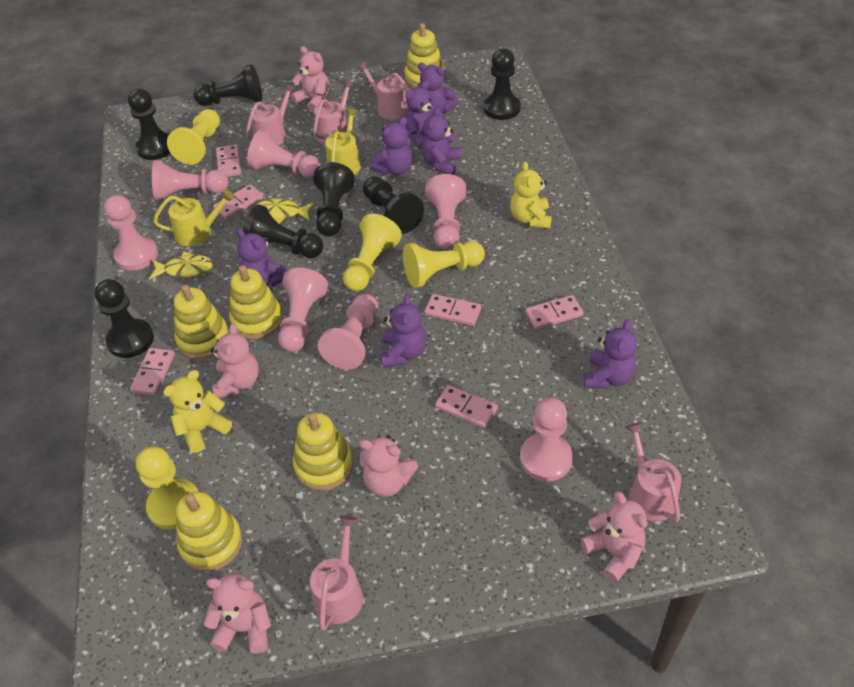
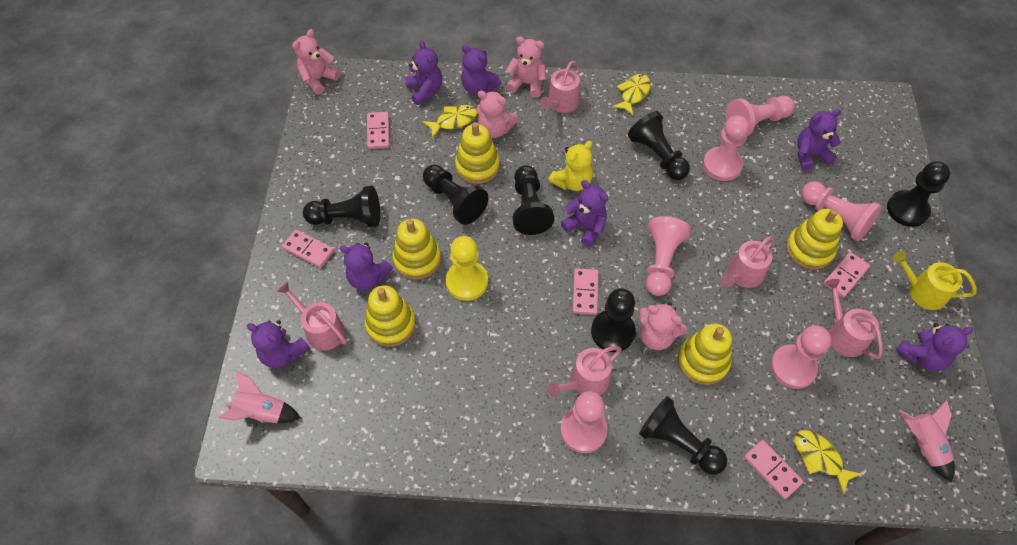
pink domino: [130,348,175,395] [213,184,264,219] [216,144,241,177] [425,294,481,326] [435,385,498,428] [525,295,584,330] = 6 -> [282,230,334,268] [367,111,390,149] [572,268,598,315] [744,440,804,499] [823,252,870,298] = 5
pink pawn: [104,195,158,271] [152,160,228,201] [247,130,321,179] [278,268,328,352] [318,294,379,370] [425,174,467,250] [520,398,573,481] = 7 -> [560,391,608,453] [646,216,691,296] [703,115,749,181] [725,96,795,136] [770,326,831,389] [801,181,882,241] = 6
pink rocket: none = 0 -> [218,371,301,423] [899,400,955,482] = 2
pink teddy bear: [203,573,271,653] [211,323,259,398] [291,46,329,112] [359,435,418,497] [581,491,647,583] = 5 -> [292,29,340,95] [476,91,517,138] [506,36,546,98] [639,302,687,350] = 4
yellow fish: [149,252,213,280] [257,198,315,223] = 2 -> [422,105,477,138] [612,74,651,115] [794,430,861,494] = 3
yellow pawn: [136,446,198,530] [167,109,220,165] [343,214,402,291] [403,241,485,288] = 4 -> [446,236,488,301] = 1
yellow teddy bear: [163,370,232,453] [510,161,552,229] = 2 -> [549,141,593,191] = 1
yellow watering can: [153,189,235,247] [325,109,361,175] = 2 -> [892,251,977,310] = 1

